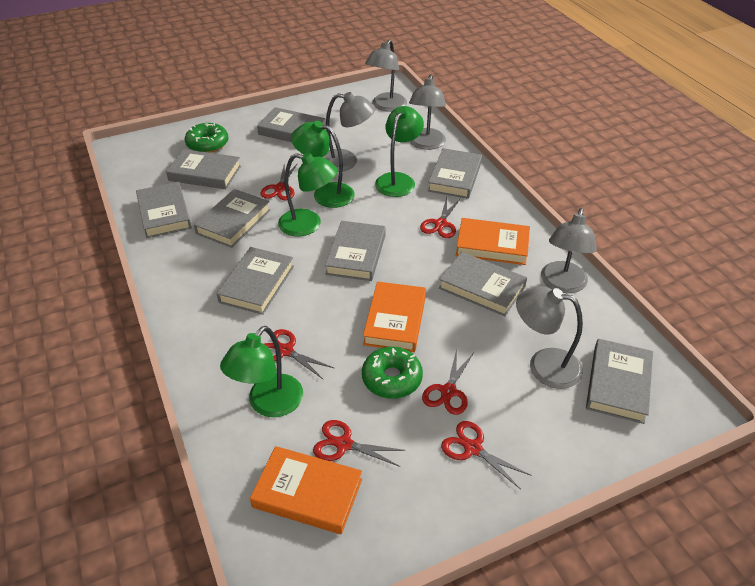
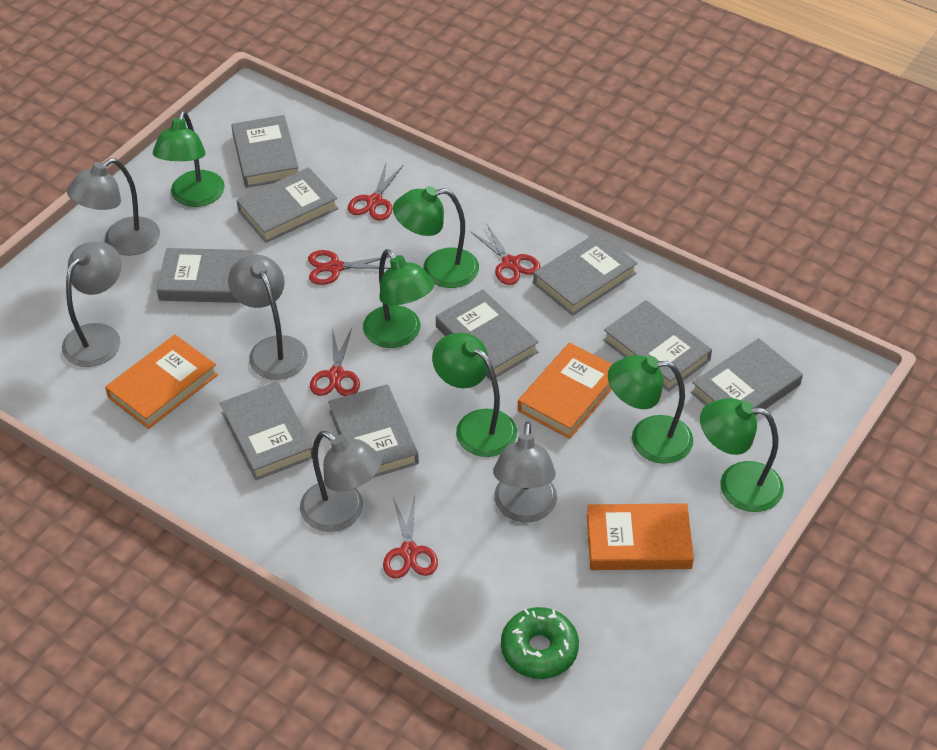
green donut: [185,123,229,153] [362,347,423,399] = 2 -> [501,607,579,679] = 1
green lamp: [220,326,303,417] [278,153,338,237] [291,121,355,208] [375,106,424,197] = 4 -> [153,111,225,207] [363,249,434,348] [393,186,479,288] [432,333,517,457] [608,355,693,464] [700,398,784,512] = 6
red scissors: [260,163,298,201] [264,329,334,380] [313,420,406,467] [420,197,461,238] [422,349,474,415] [441,421,531,490] = 6 -> [308,250,390,285] [310,328,360,396] [348,164,403,221] [383,495,438,579] [470,223,541,285] = 5

